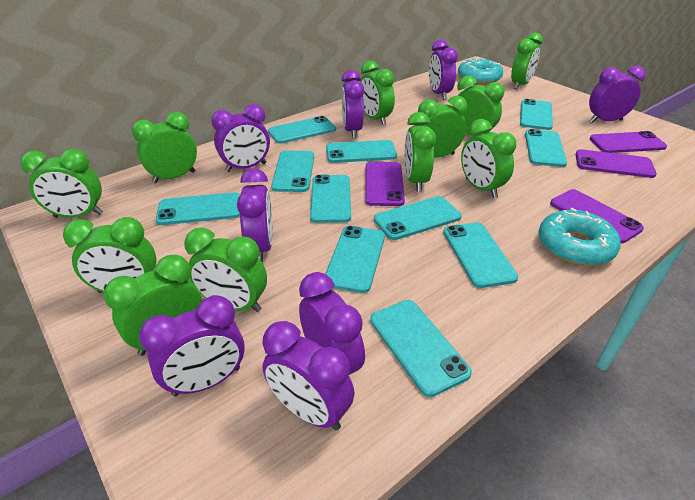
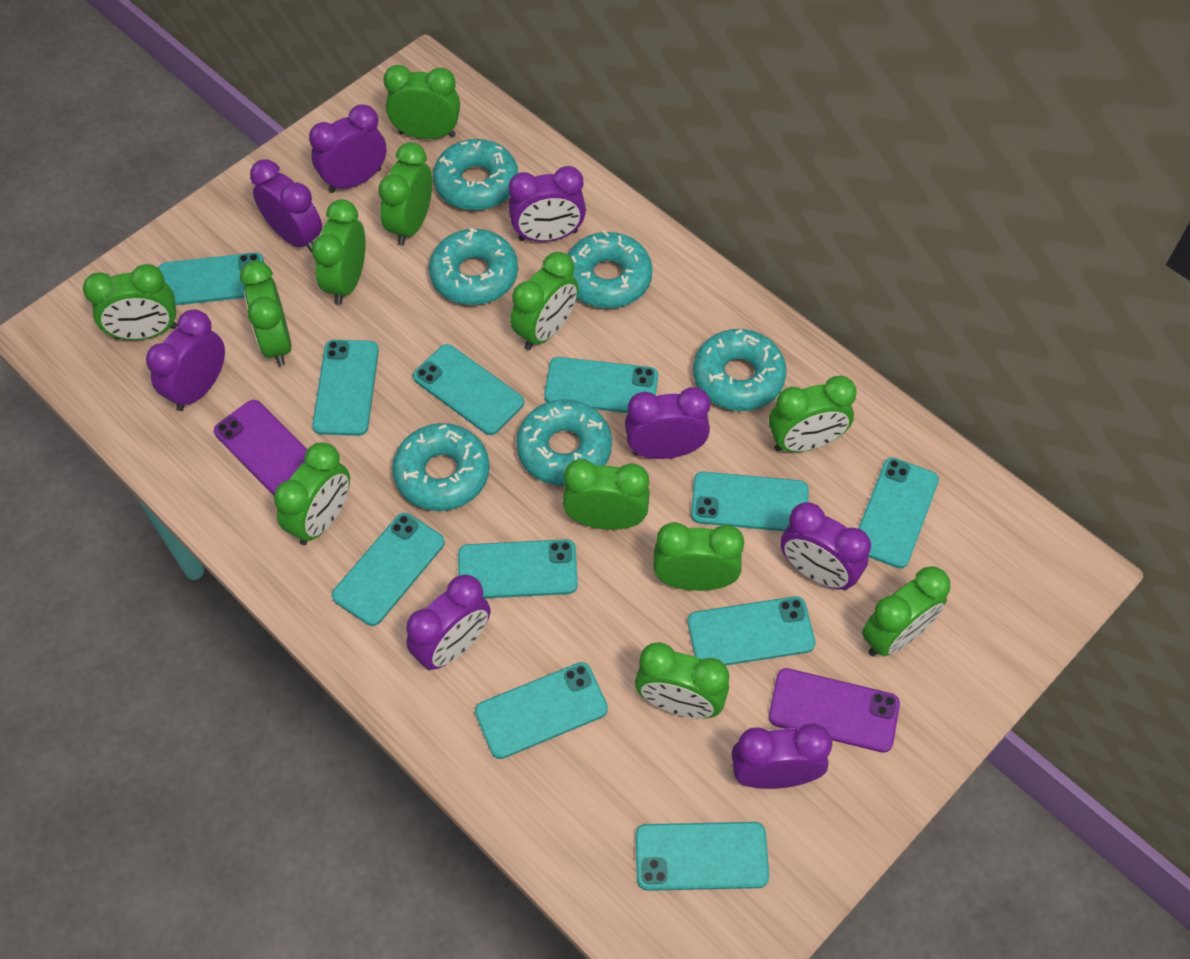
green clock: [21,149,103,218] [63,217,156,293] [103,255,202,356] [132,112,197,183] [184,227,267,312] [360,61,395,125] [404,112,436,192] [415,96,467,158] [452,76,504,136] [461,119,516,198] [511,33,543,89] = 11 -> [83,264,177,340] [240,261,292,366] [274,442,350,545] [312,199,366,305] [378,142,432,246] [383,65,460,139] [510,252,578,350] [563,459,650,530] [635,642,729,718] [653,522,744,591] [769,376,857,452] [862,566,950,657] = 12
purple phone: [365,162,405,206] [550,189,644,243] [576,149,657,178] [590,131,667,153] = 4 -> [214,400,308,496] [769,668,900,753] = 2
turquoise donut: [458,59,503,85] [538,208,621,266] = 2 -> [392,423,490,511] [429,228,518,305] [433,139,518,211] [516,399,612,486] [567,231,653,309] [693,329,787,411] = 6

